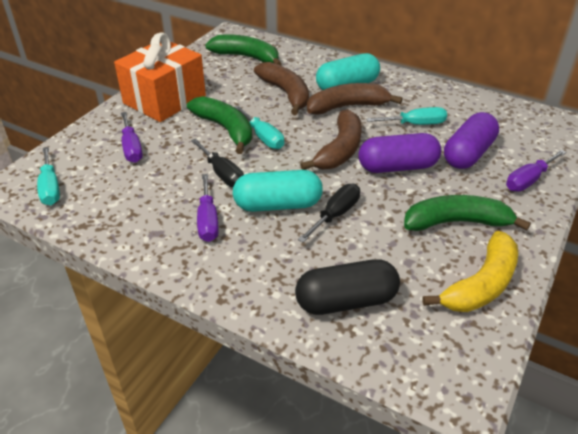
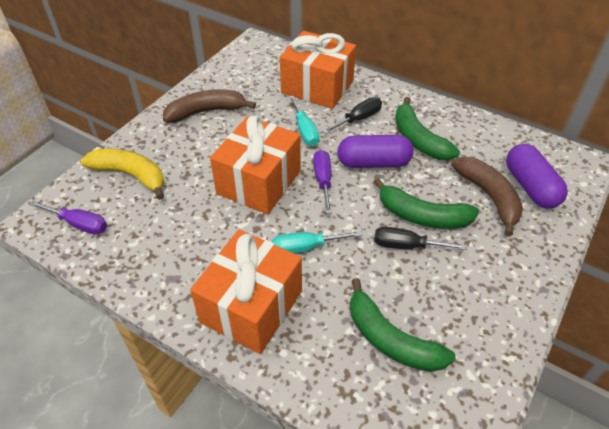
black capsule: [295,259,400,315] = 1 -> none = 0
brown banana: [254,62,309,115] [300,109,362,170] [307,83,403,115] = 3 -> [163,89,256,123] [451,156,523,236] = 2
orange gift: [114,32,206,122] = 1 -> [190,229,302,354] [210,115,301,215] [280,31,356,109] = 3
purple screwdriver: [121,112,143,163] [197,174,219,242] [506,150,566,192] = 3 -> [29,201,107,234] [313,150,332,214] = 2
turquoise capsule: [233,170,323,212] [316,53,380,90] = 2 -> none = 0
turquoise screwdriver: [37,147,60,205] [235,105,284,149] [367,107,447,125] = 3 -> [272,231,363,254] [289,96,319,146] = 2

